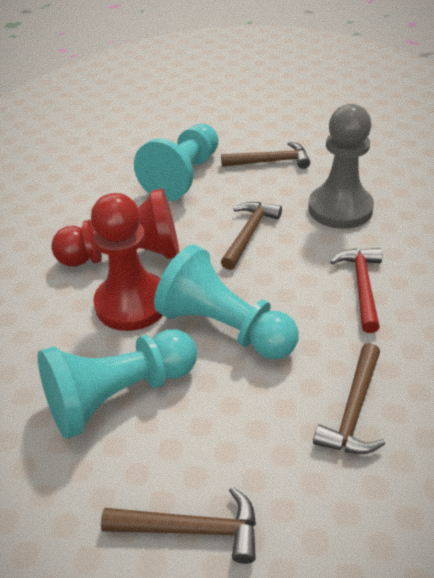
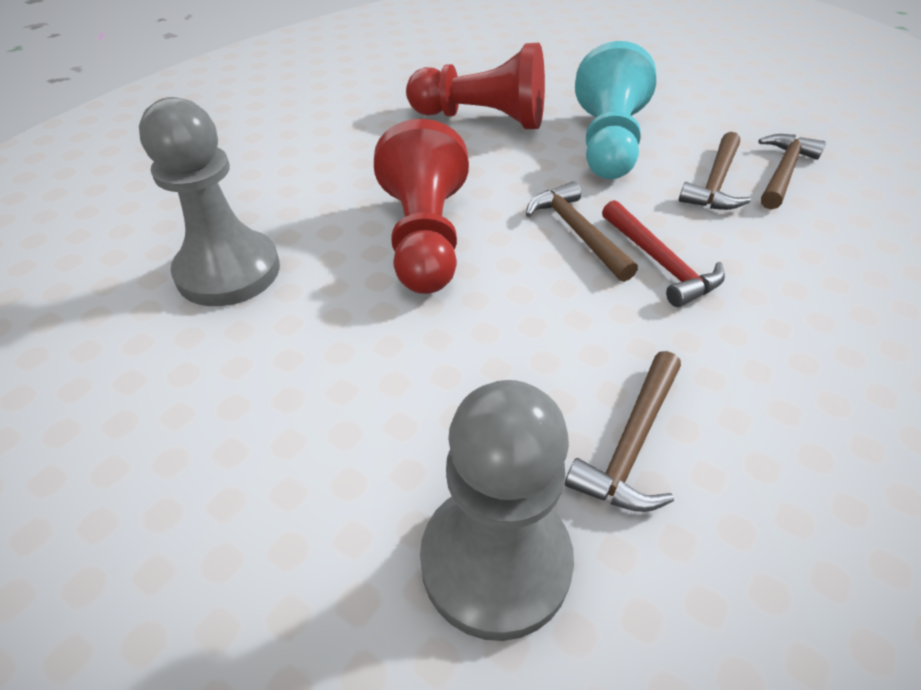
grey pawn: [308,104,374,229] = 1 -> [139,97,280,306] [420,380,574,641] = 2
turquoise pawn: [38,329,197,439] [134,124,219,201] [154,245,299,359] = 3 -> [575,41,656,179] = 1

